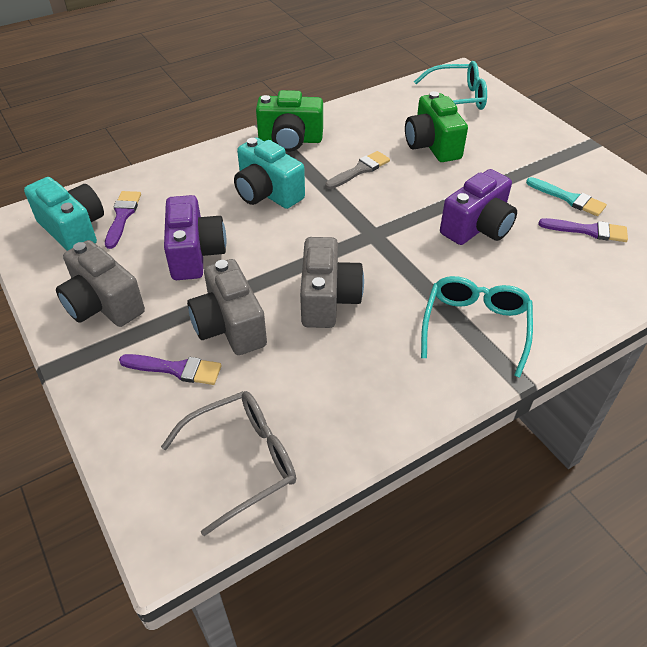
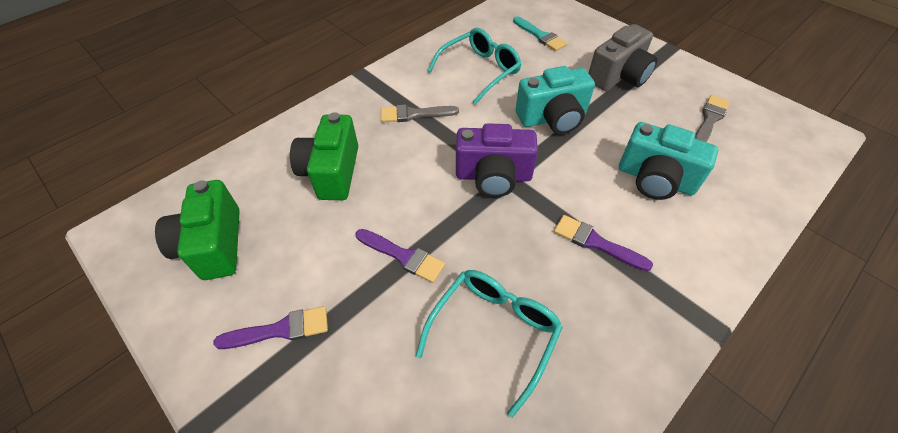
grey brush: [325,151,390,189] = 1 -> [381,104,459,122] [695,95,730,142] = 2
grey camera: [56,240,145,327] [187,259,267,355] [300,237,364,328] = 3 -> [589,24,658,91] = 1
grey glasses: [161,391,296,536] = 1 -> none = 0
purple camera: [164,195,226,280] [440,169,517,245] = 2 -> [456,123,538,197] = 1

